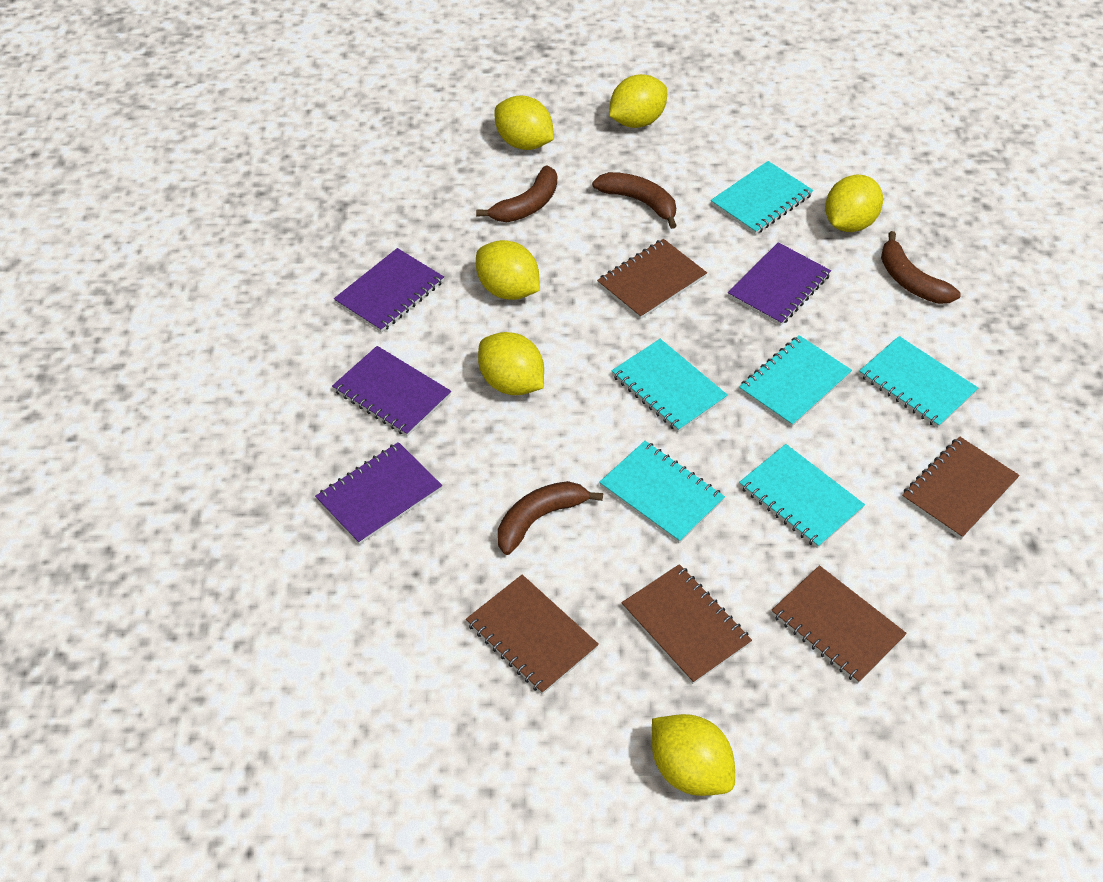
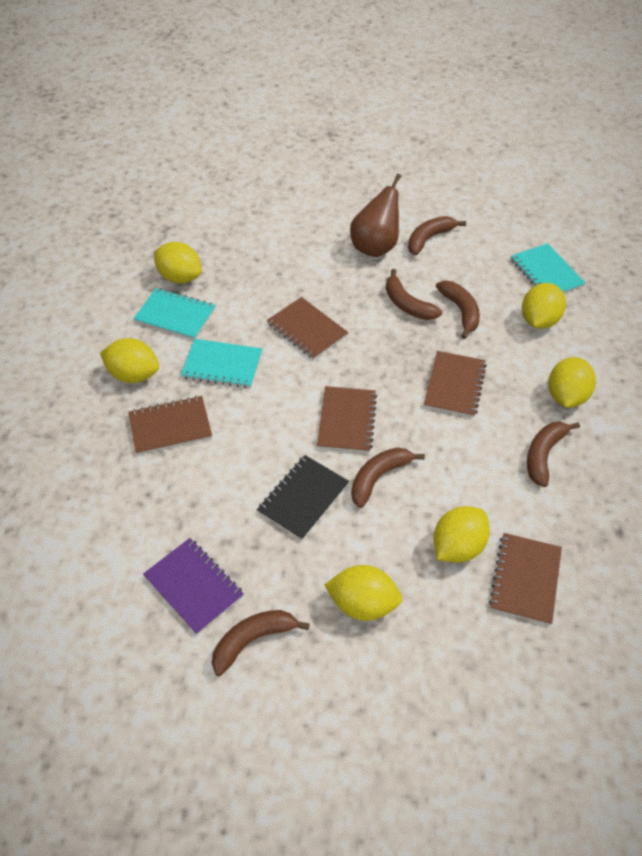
black notebook: none = 0 -> [257,455,349,540] = 1
brown banana: [476,166,557,222] [498,481,603,555] [592,172,677,229] [881,231,961,304] = 4 -> [212,610,310,676] [351,448,425,508] [386,269,442,320] [408,216,466,255] [436,281,480,339] [527,422,580,487] = 6
brown pear: none = 0 -> [350,174,401,257] = 1
purple notebook: [315,442,442,545] [332,346,451,436] [334,248,444,333] [728,242,831,326] = 4 -> [143,538,244,635] = 1
turquoise notebook: [599,441,725,543] [611,339,728,432] [711,161,813,235] [739,335,852,427] [739,444,865,548] [859,336,978,428] = 6 -> [133,288,216,340] [181,339,262,388] [511,243,586,293] = 3

